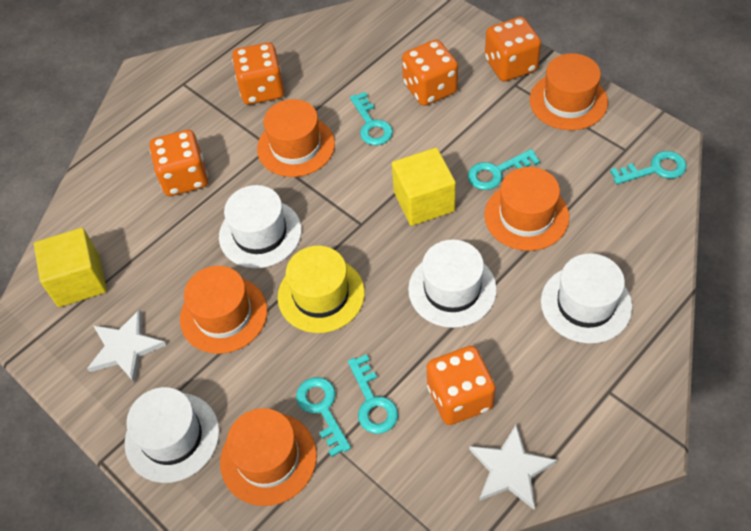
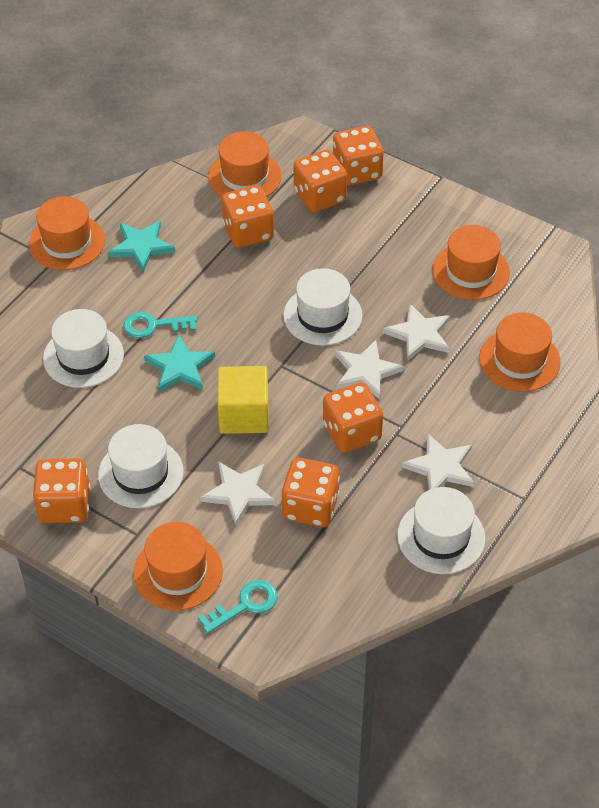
orange dice: [149,130,208,196] [232,42,284,105] [402,39,458,106] [427,346,496,425] [485,17,541,82] = 5 -> [33,458,90,523] [221,185,274,248] [282,457,340,527] [294,150,347,213] [323,382,383,453] [333,126,384,186] = 6
turquoise key: [296,377,351,457] [348,354,398,434] [350,92,393,145] [468,149,540,190] [610,151,687,184] = 5 -> [123,312,197,338] [198,580,278,633] = 2
turquoise star: none = 0 -> [108,220,176,272] [144,335,215,392] = 2
white star: [87,309,166,382] [469,424,557,510] = 2 -> [200,461,276,525] [335,340,404,400] [383,304,450,361] [402,434,474,490] = 4
yellow cube: [34,228,107,307] [392,148,456,226] = 2 -> [217,366,269,434] = 1
yellow hat: [278,246,365,333] = 1 -> none = 0

